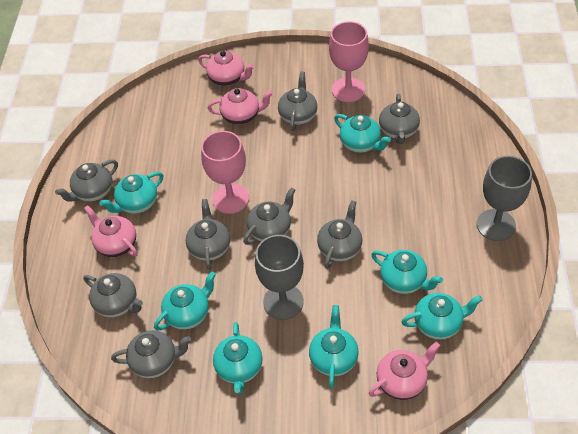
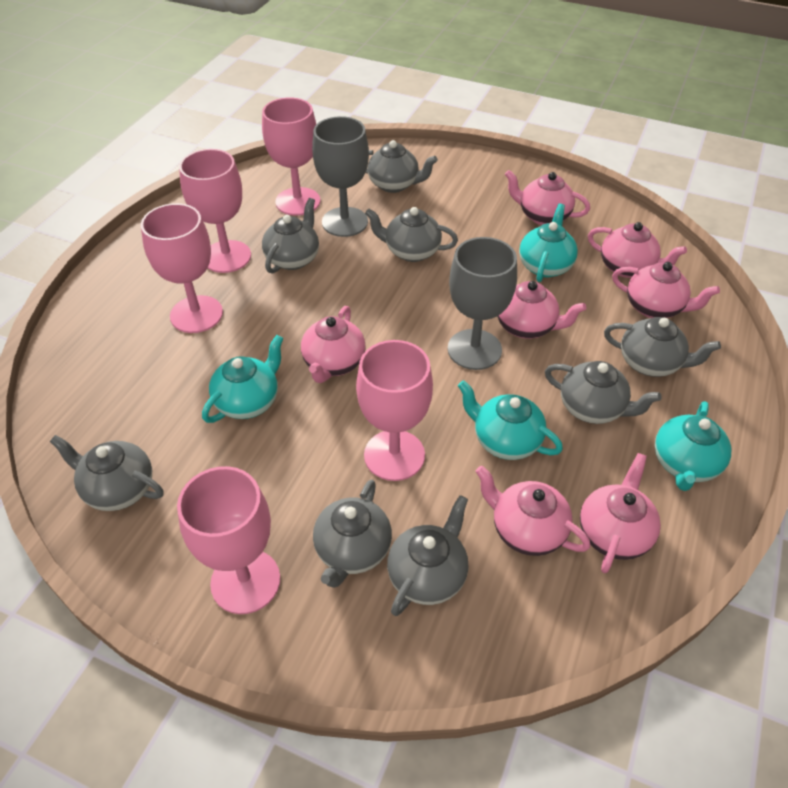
pink goblet: [201,131,249,214] [329,21,369,102] = 2 -> [141,203,223,333] [177,466,280,614] [179,149,251,273] [262,98,320,216] [356,340,433,481] = 5
pink teapot: [84,205,138,257] [198,51,255,86] [208,88,273,125] [369,342,440,400] = 4 -> [301,306,366,383] [475,466,591,556] [497,281,586,339] [505,170,590,225] [580,453,661,573] [588,222,687,278] [612,262,720,318] = 7
turquoise teapot: [100,172,163,214] [154,272,216,331] [213,322,263,394] [309,305,359,388] [334,114,391,153] [371,250,443,294] [401,293,483,340] = 7 -> [202,335,284,423] [458,380,563,460] [519,204,578,282] [655,401,731,491] = 4

